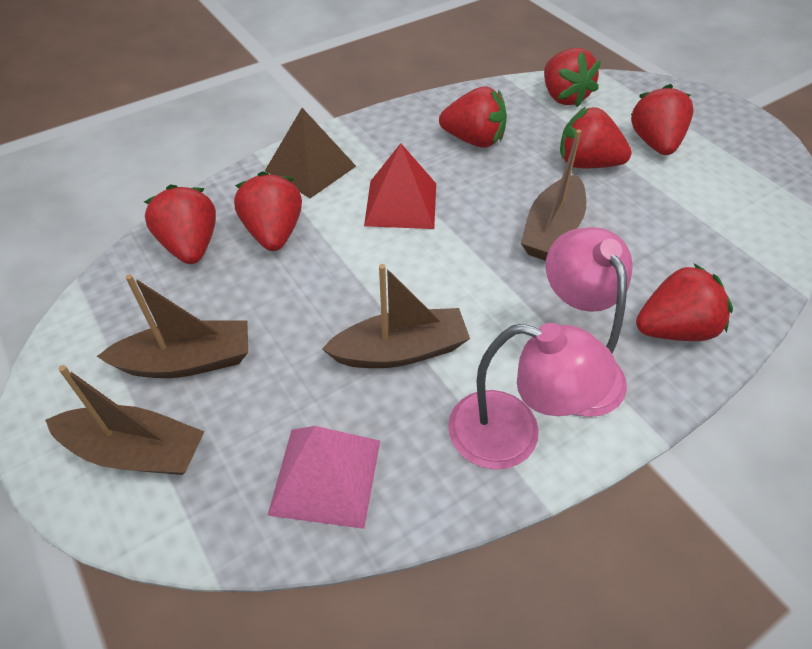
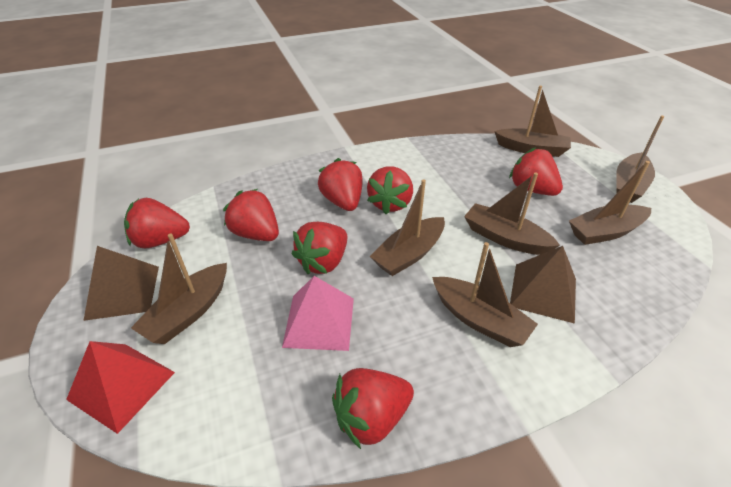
brown boat: [45,365,205,475] [96,274,248,378] [322,264,470,368] [521,129,586,261] = 4 -> [131,233,227,344] [370,179,445,276] [432,242,538,347] [464,173,560,255] [494,86,571,157] [569,161,651,245] [616,115,664,203] = 7
brown pyramid: [265,108,356,198] = 1 -> [83,246,159,321] [510,246,576,324] = 2
pink lamp: [448,323,617,470] [546,227,633,417] = 2 -> none = 0

